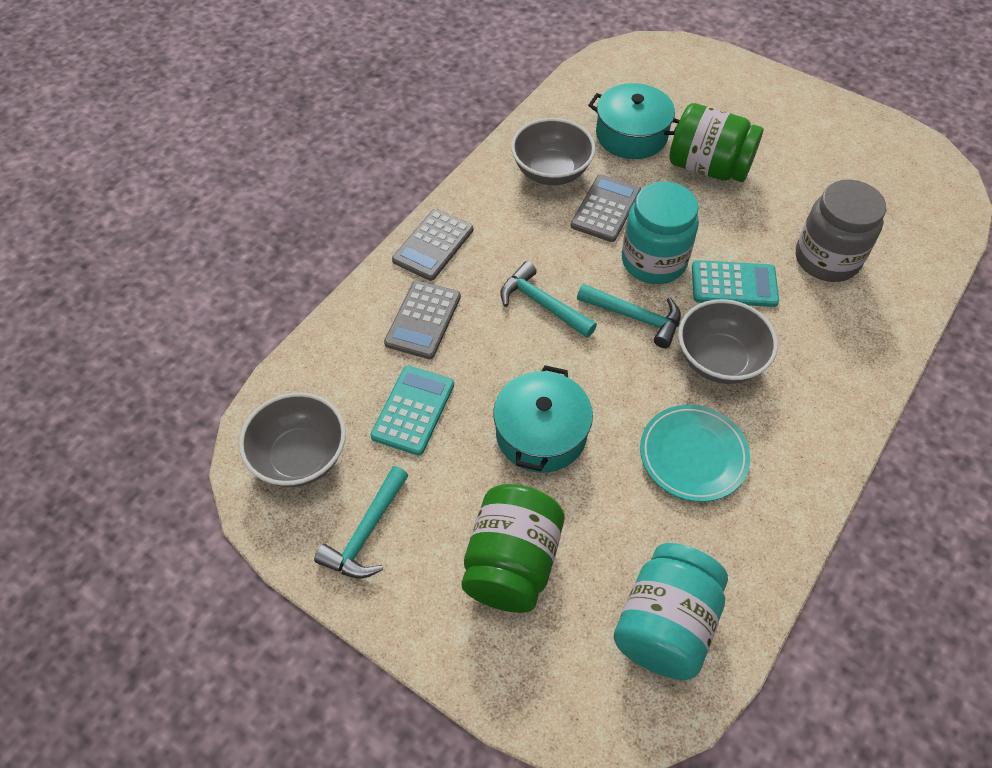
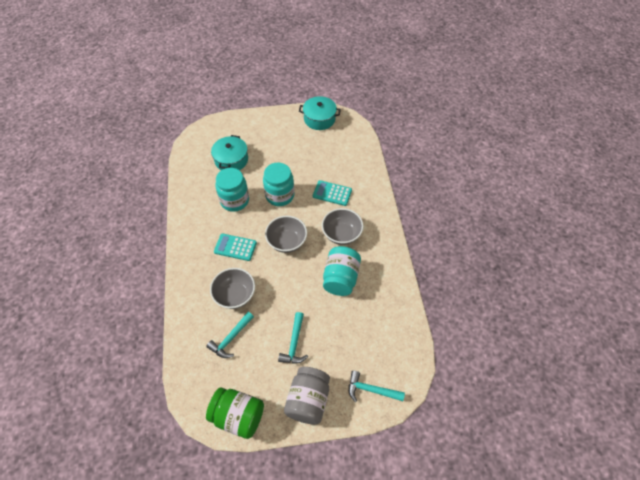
green jar: [461,484,565,613] [669,103,763,182] = 2 -> [206,387,264,439] = 1
grey calculator: [384,280,461,359] [392,209,473,281] [570,174,641,242] = 3 -> none = 0
turquoise jar: [614,543,728,680] [622,182,699,284] = 2 -> [215,168,249,212] [263,163,294,206] [323,246,361,296] = 3
turquoise plate: [640,405,750,502] = 1 -> none = 0

